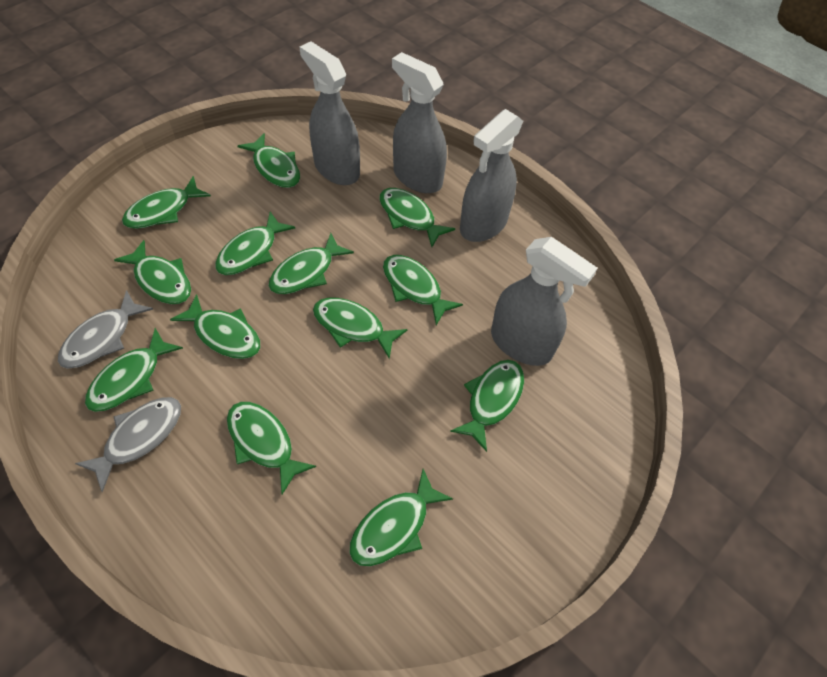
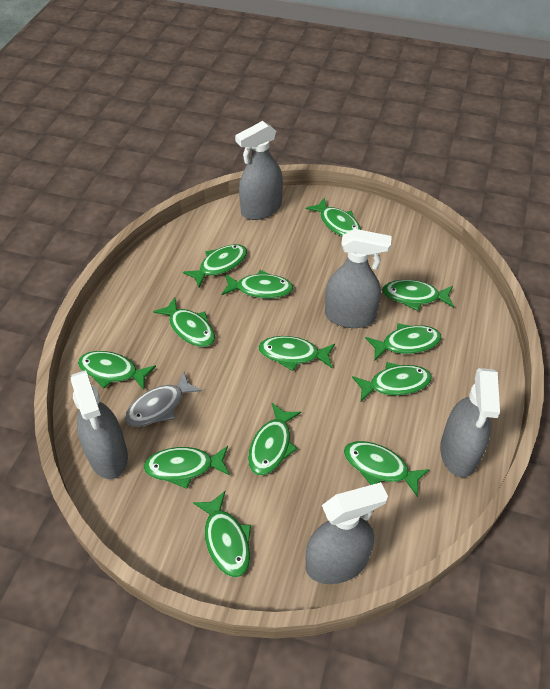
grey fish: [58,290,153,369] [75,397,181,492] = 2 -> [125,372,202,427] = 1
grey spray bottle: [300,42,360,185] [392,52,447,193] [460,109,523,242] [491,237,598,366] = 4 -> [71,370,128,479] [235,121,283,220] [306,482,388,584] [325,229,392,328] [440,368,500,477] = 5

